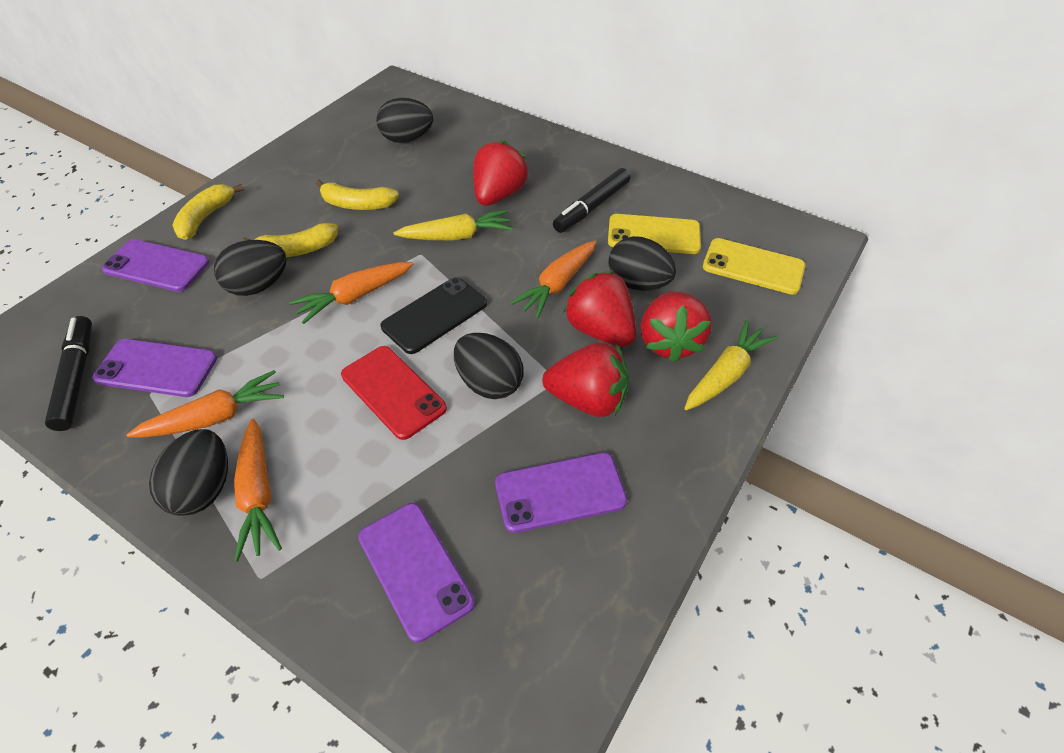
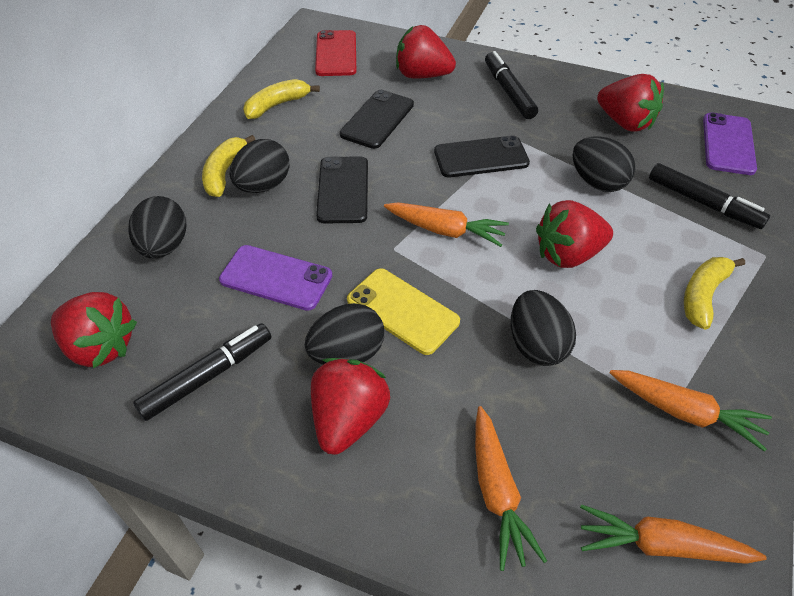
black marker: [45,316,92,431] [553,168,630,233] = 2 -> [133,323,272,421] [485,51,538,119] [649,163,770,229] = 3
black phone: [381,277,487,354] = 1 -> [316,156,368,223] [340,90,414,149] [434,135,530,178] = 3
purple phone: [93,339,217,397] [102,239,209,292] [358,503,475,643] [495,452,627,533] = 4 -> [219,245,332,311] [703,113,757,175] = 2
red strawberry: [473,140,529,206] [542,342,629,417] [563,271,636,347] [641,291,712,363] = 4 -> [51,292,137,369] [311,358,390,455] [396,25,456,79] [536,200,613,268] [597,74,664,132] = 5
yellow carrot: [394,210,513,240] [684,320,778,410] = 2 -> none = 0
yellow phone: [608,214,701,254] [703,238,805,295] = 2 -> [347,268,460,355] = 1

